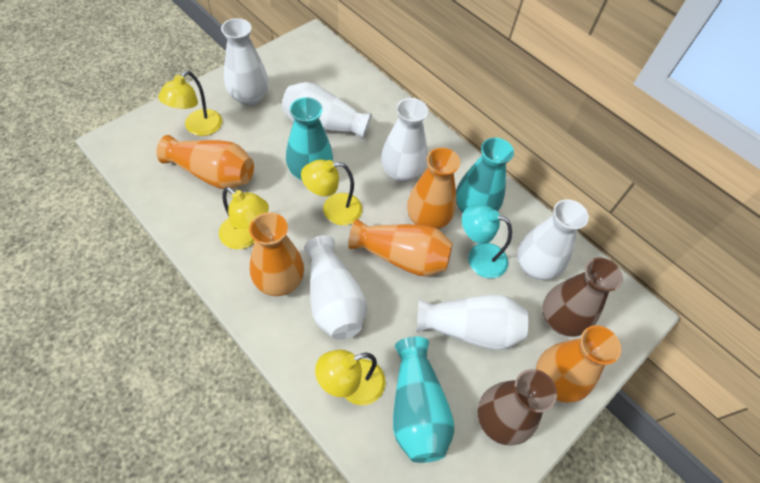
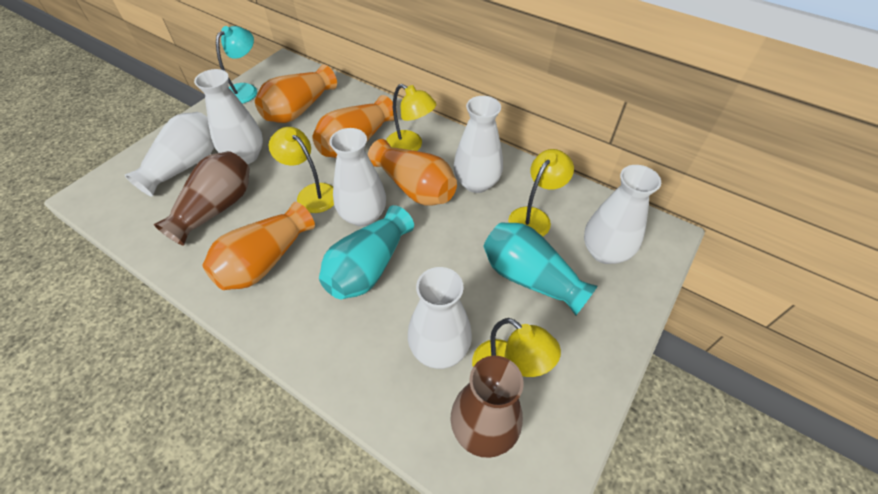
orange vase: [156,135,254,189] [249,212,304,296] [348,219,453,276] [407,148,460,229] [536,325,621,403] = 5 -> [202,202,315,290] [255,64,337,123] [312,95,397,158] [368,139,457,206] = 4
turquoise vase: [286,97,333,180] [393,337,454,463] [456,137,514,213] = 3 -> [319,205,414,299] [484,222,598,316] = 2

